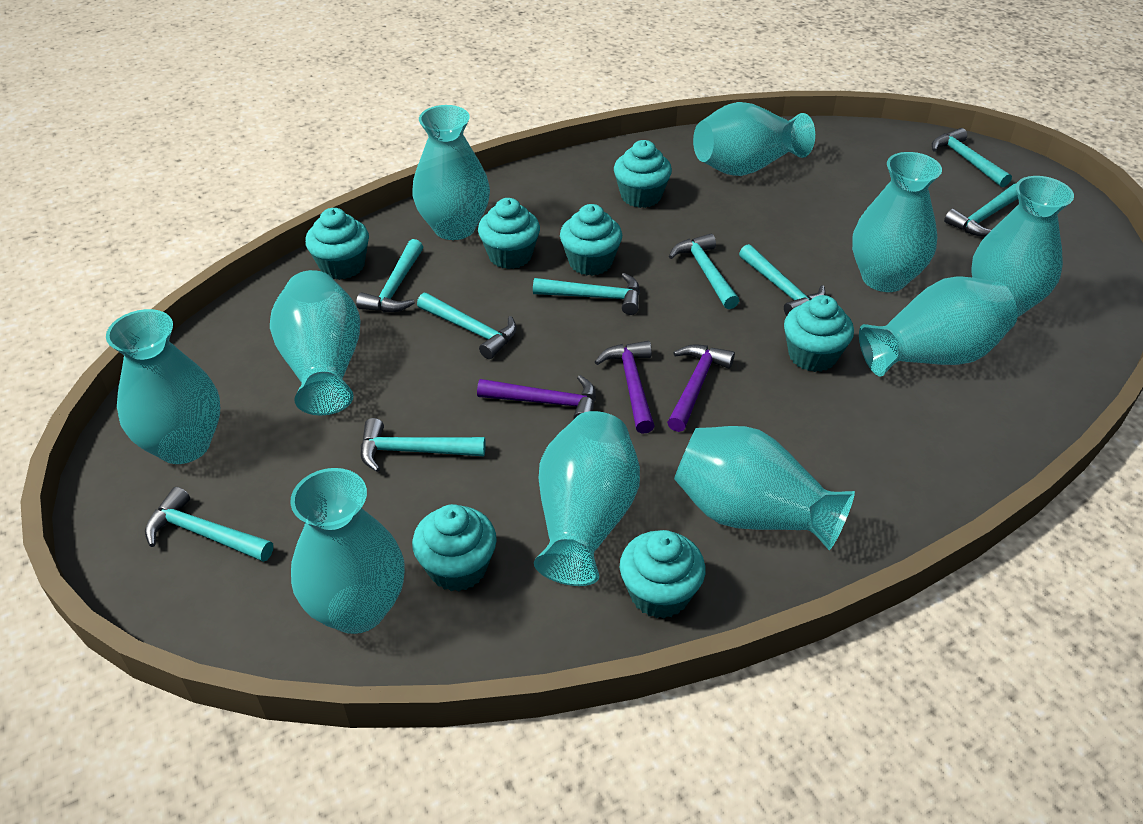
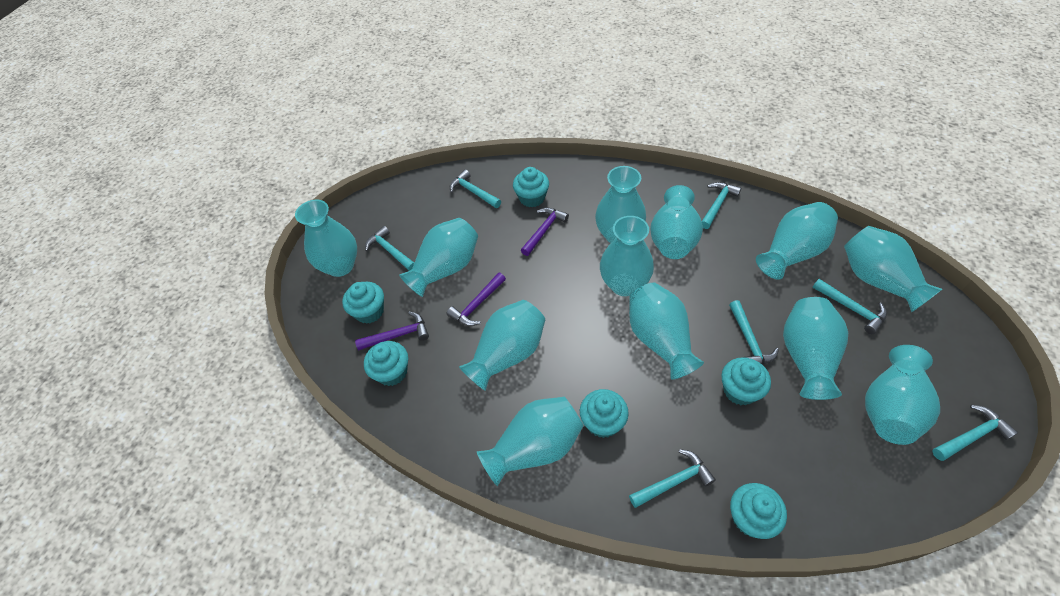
turquoise cupcake: [305,208,369,280] [412,504,497,592] [478,198,540,269] [560,204,622,276] [614,140,672,208] [619,530,706,618] [784,295,854,372] = 7 -> [342,282,384,324] [364,341,408,386] [513,167,549,207] [580,389,629,438] [721,357,771,405] [730,483,787,539] = 6
turquoise hammer: [145,487,273,562] [356,239,423,312] [360,418,486,472] [417,293,517,359] [533,273,640,315] [669,234,739,309] [739,244,826,316] [932,128,1012,187] [944,183,1018,236] = 9 -> [365,226,414,271] [450,170,501,208] [629,449,716,508] [702,182,741,229] [729,300,779,364] [812,279,887,334] [932,405,1018,461] = 7
turquoise vase: [106,309,220,464] [270,270,361,415] [290,468,405,634] [412,105,490,240] [534,411,640,586] [674,426,855,550] [693,102,815,176] [852,152,942,292] [859,277,1018,377] [971,176,1074,317] = 10 -> [295,200,357,277] [399,218,478,297] [459,300,545,391] [477,397,583,486] [595,166,646,244] [600,216,654,296] [629,283,704,380] [650,185,703,259] [756,202,838,280] [783,297,848,400] [844,226,942,312] [865,345,940,445] = 12

